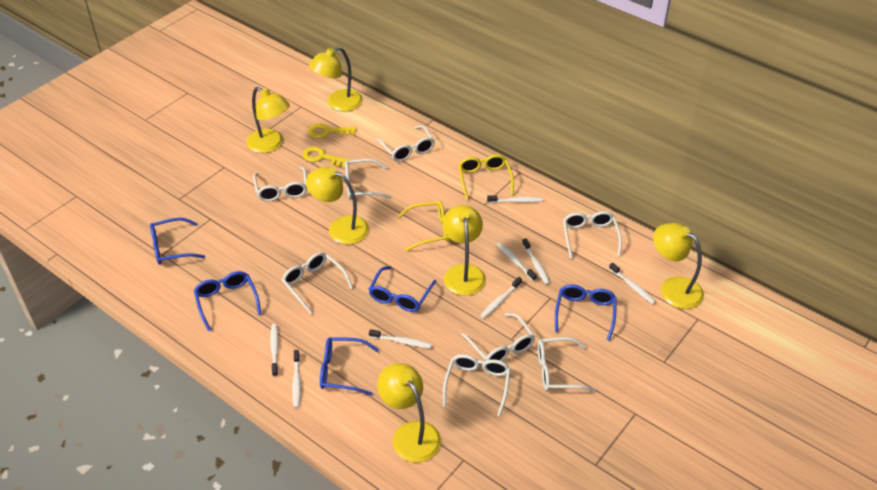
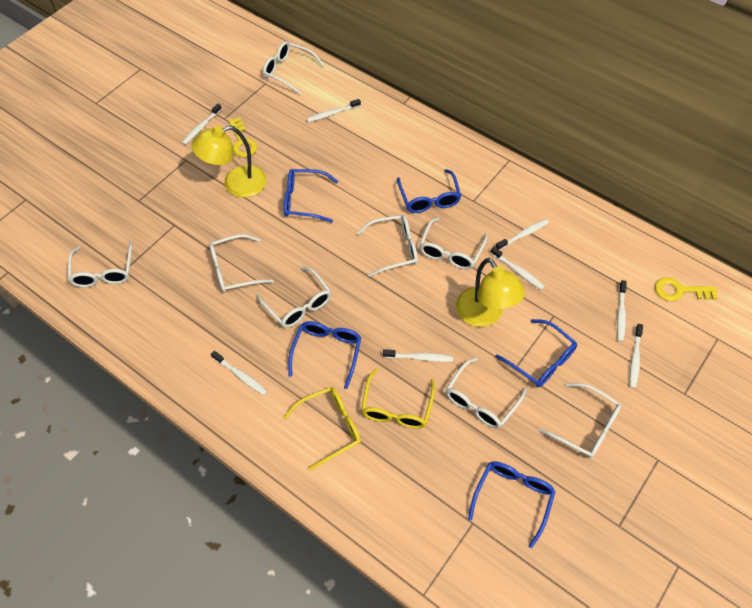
yellow lamp: [246,87,290,153] [306,167,369,244] [309,46,363,111] [377,363,441,463] [443,205,486,296] [653,223,704,309] = 6 -> [192,125,267,198] [456,258,525,327] = 2

